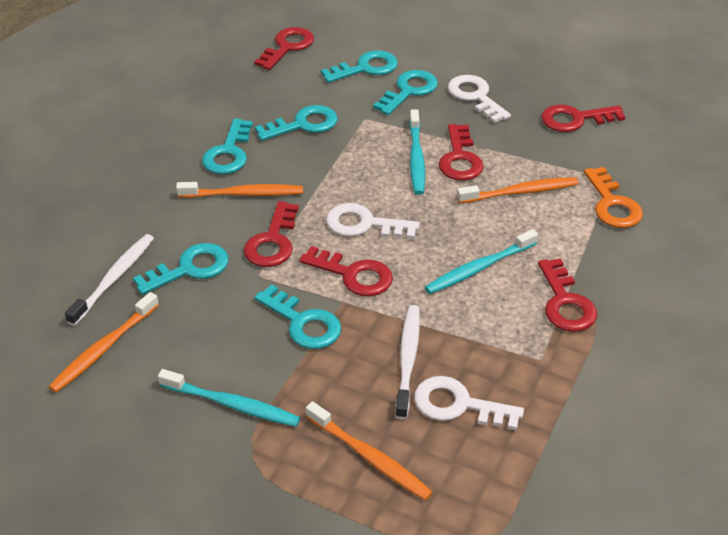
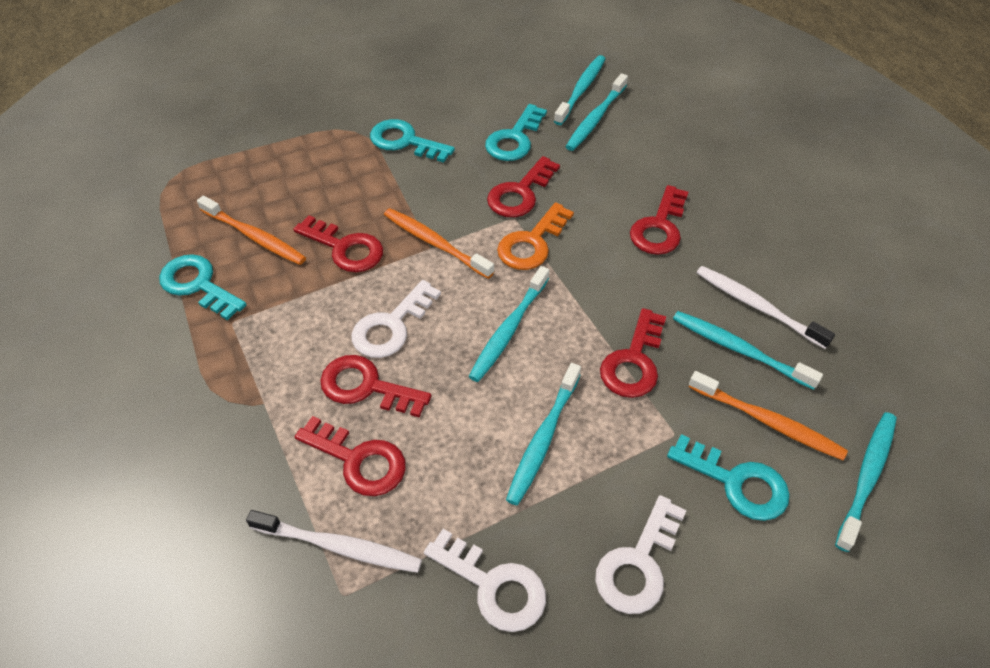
orange toothbrush: [49,292,159,393] [176,182,303,198] [306,401,433,501] [457,177,578,204] = 4 -> [197,196,306,265] [384,208,494,279] [689,371,848,460] = 3
turquoise key: [133,243,229,295] [202,119,253,174] [254,285,341,349] [255,105,338,141] [321,50,398,83] [373,70,438,115] = 6 -> [159,254,247,320] [370,119,455,163] [485,104,547,161] [667,434,790,521] = 4
turquoise toothbrush: [158,369,300,427] [409,110,425,195] [425,229,538,294] = 3 -> [468,266,549,382] [506,363,581,506] [554,55,605,125] [565,73,628,151] [673,311,823,390] [835,412,897,552] = 6

